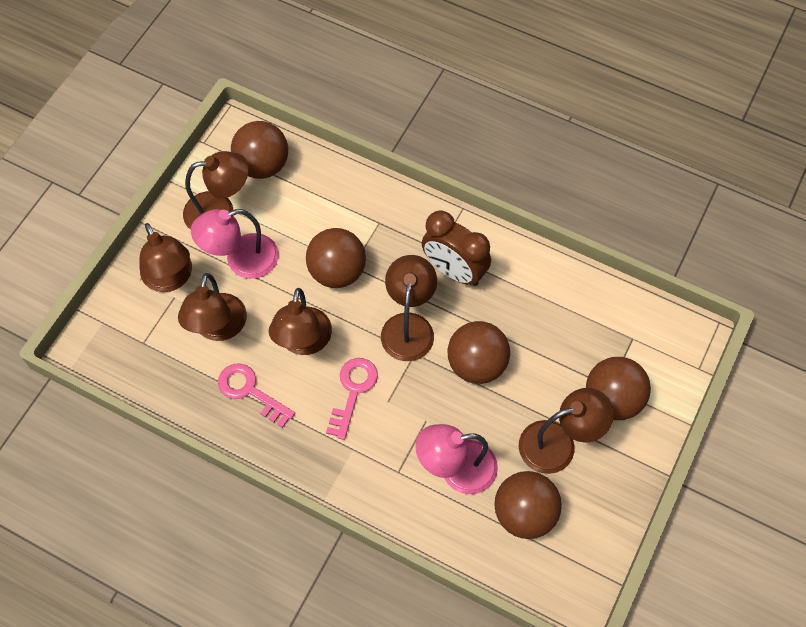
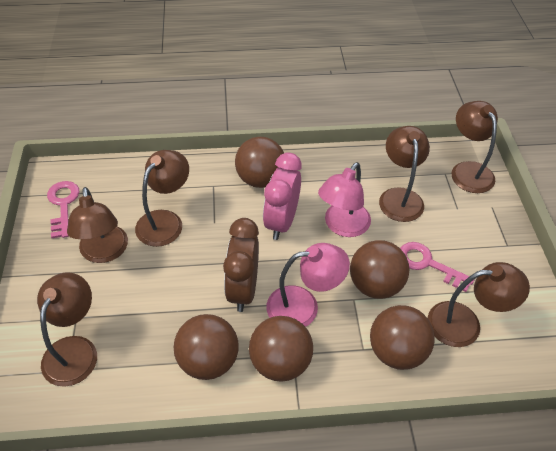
pink clock: none = 0 -> [263,152,302,240] = 1

